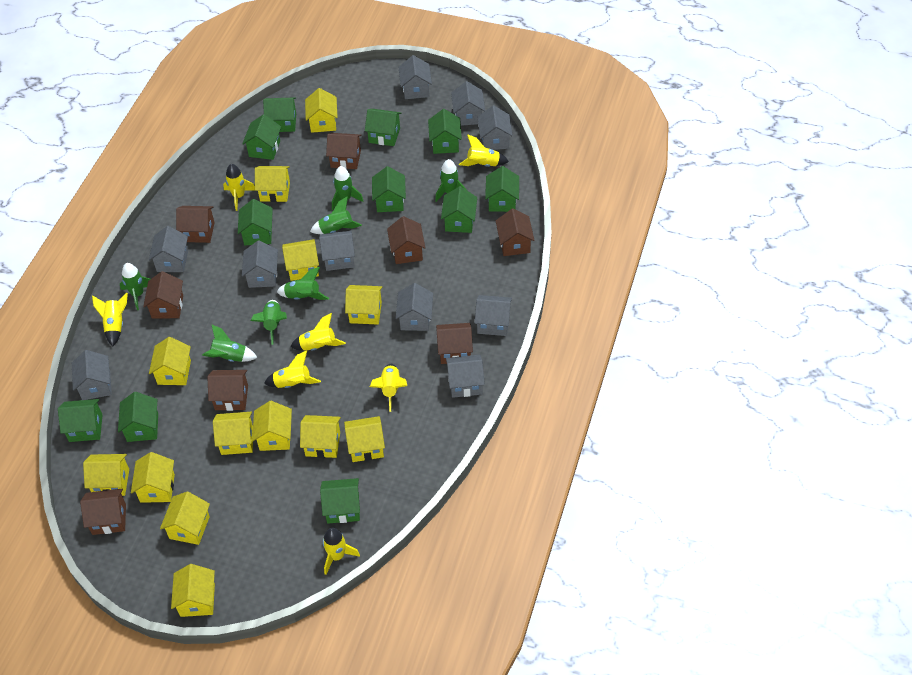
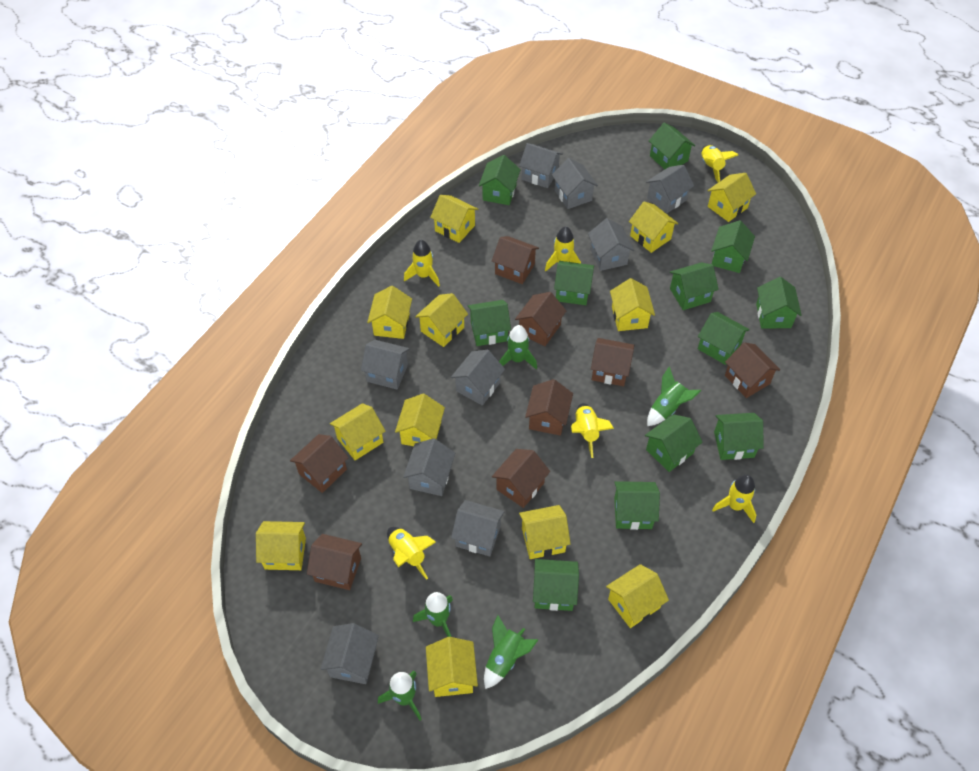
green house: [58,399,103,442] [118,392,158,442] [238,199,273,245] [242,114,281,160] [263,97,296,132] [320,478,360,524] [365,109,401,146] [372,166,406,212] [428,109,462,154] [441,186,477,233] [485,166,519,212] = 11 -> [468,300,511,346] [479,155,521,205] [533,559,579,611] [554,261,594,305] [614,481,660,530] [645,414,703,472] [649,122,695,169] [670,262,719,310] [698,312,750,365] [711,220,755,273] [714,413,764,460] [756,277,802,328] = 12
green rocket: [120,263,150,310] [202,324,257,362] [251,300,287,345] [277,267,329,300] [310,196,362,234] [332,166,363,210] [435,159,467,202] = 7 -> [378,671,422,721] [413,592,453,637] [484,615,538,689] [499,325,537,370] [647,367,701,426] = 5
grey house: [72,350,112,400] [149,226,188,272] [242,241,278,288] [319,230,355,271] [396,283,433,331] [399,55,432,99] [446,355,485,398] [451,81,485,126] [475,295,512,336] [477,105,513,150] = 10 -> [321,623,379,684] [361,340,410,389] [403,438,455,496] [451,350,505,405] [451,500,505,556] [519,143,563,188] [552,158,598,209] [588,218,634,271] [646,165,694,214] = 9
yellow house: [83,454,129,496] [131,452,175,503] [149,337,191,385] [160,491,210,545] [171,564,215,617] [213,412,253,455] [252,401,292,451] [255,166,290,202] [282,239,319,281] [300,415,341,458] [305,88,338,133] [344,416,385,462] [345,285,382,325] = 13 -> [256,521,306,570] [330,403,385,460] [367,286,412,339] [395,393,445,446] [415,293,468,347] [426,637,478,697] [430,195,478,243] [519,505,571,559] [606,564,669,628] [610,278,655,331] [629,201,679,253] [707,173,756,222] = 12
yellow rocket: [92,293,128,346] [223,164,255,211] [264,351,321,388] [290,313,346,351] [323,528,360,575] [370,364,407,412] [459,134,509,167] = 7 -> [387,527,436,580] [404,240,440,287] [545,226,581,271] [571,403,614,458] [701,145,738,183] [712,475,756,523] = 6

